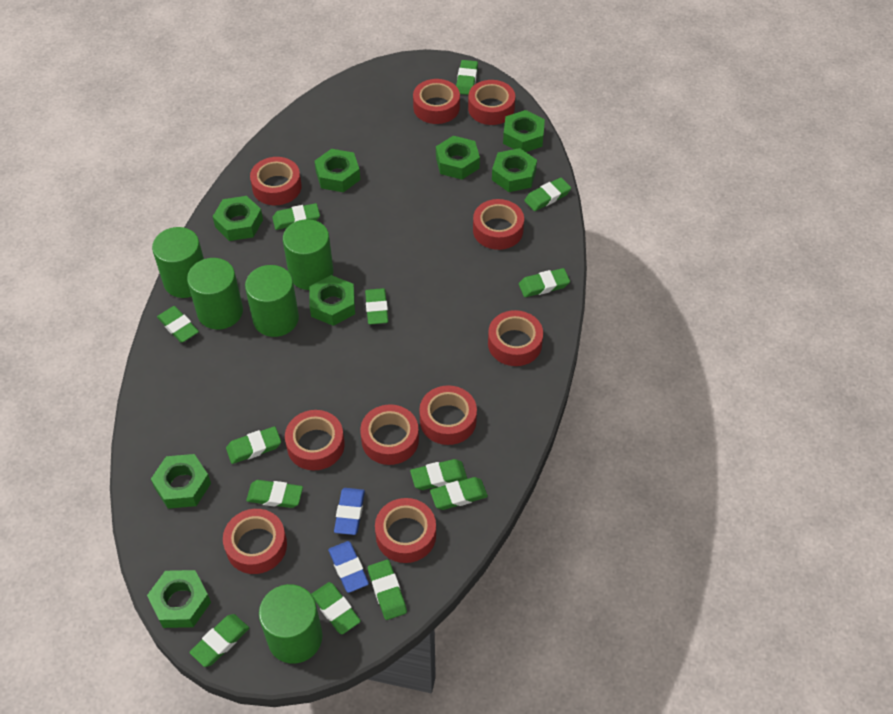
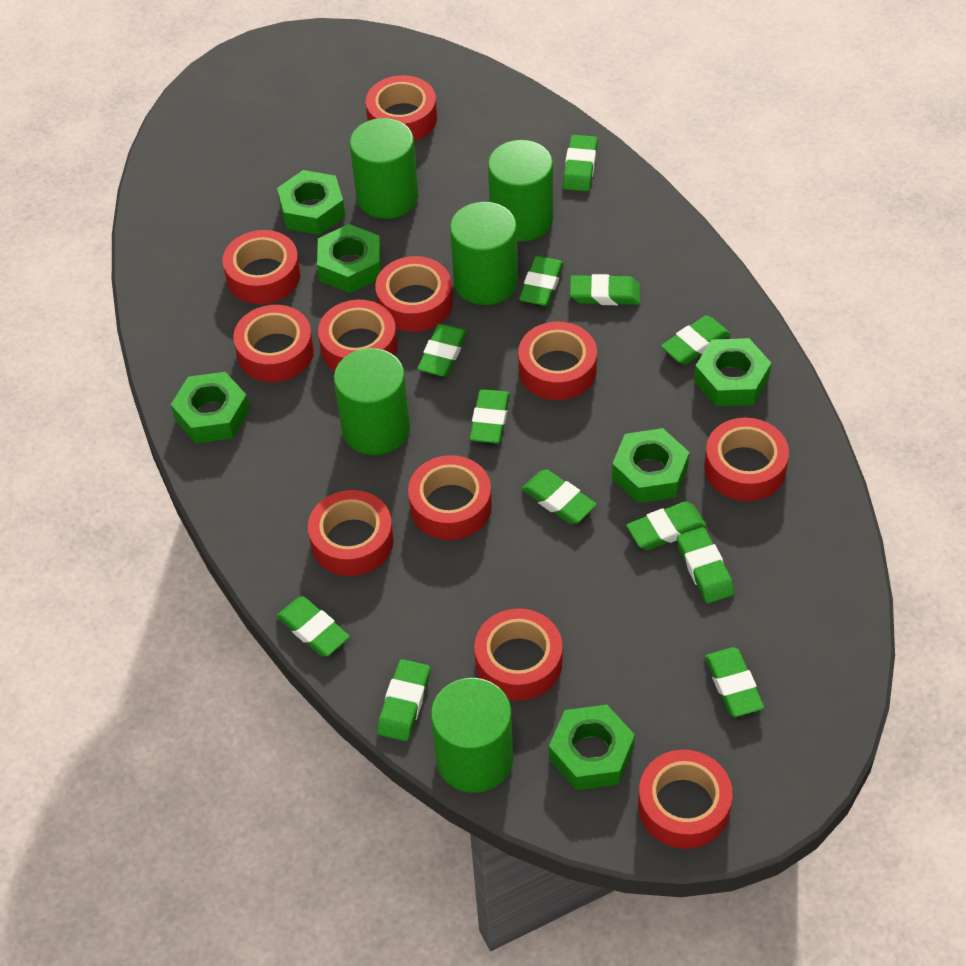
blue eraser: [328,541,369,593] [334,488,365,535] = 2 -> none = 0
green eraser: [157,306,199,343] [189,614,249,667] [226,426,281,464] [246,480,303,508] [272,203,320,230] [311,582,361,634] [365,288,388,325] [368,560,407,620] [410,459,467,490] [430,477,488,510] [456,60,478,95] [519,268,570,297] [524,178,571,211] = 13 -> [277,596,350,657] [377,659,430,741] [417,324,467,377] [470,389,510,443] [519,256,564,306] [522,470,597,524] [563,135,597,192] [570,274,640,305] [626,501,707,550] [661,315,730,365] [677,527,735,603] [705,647,764,717] = 12
green nut: [147,570,211,628] [151,454,211,509] [213,196,263,241] [309,275,355,326] [314,149,360,192] [436,136,480,179] [492,148,537,192] [503,110,545,152] = 8 -> [171,372,250,443] [277,170,345,235] [317,224,381,293] [549,705,635,790] [612,428,689,503] [694,338,771,406] = 6
red tape: [223,509,287,574] [250,157,302,205] [285,410,345,470] [360,404,419,465] [375,498,436,563] [413,79,460,124] [419,385,477,445] [468,80,515,125] [473,199,524,250] [488,310,543,366] = 10 -> [222,230,301,304] [233,305,314,382] [308,490,394,576] [318,300,398,371] [366,75,437,141] [375,256,453,332] [408,455,492,540] [474,608,562,701] [518,322,597,400] [638,750,732,849] [704,418,789,501] = 11

